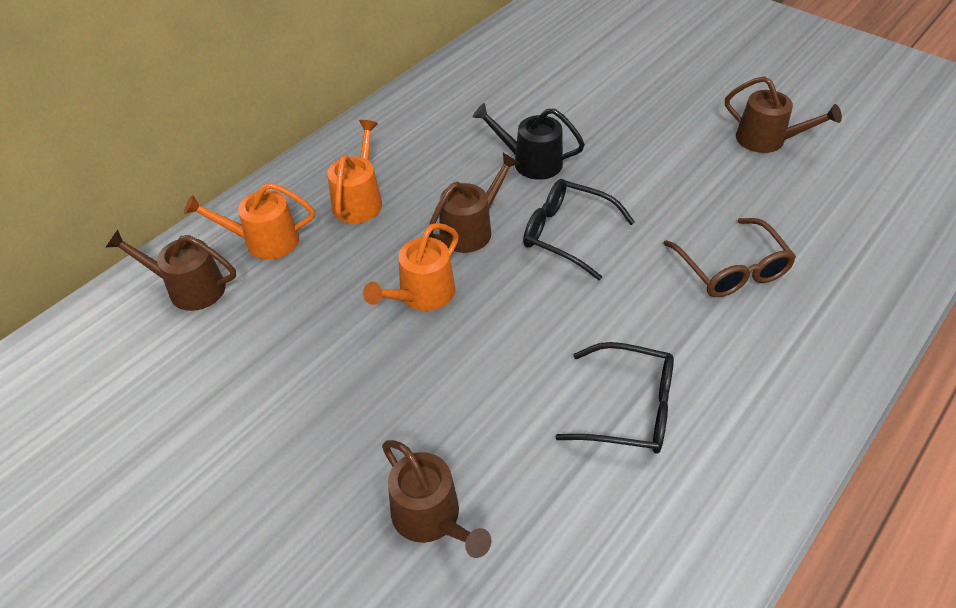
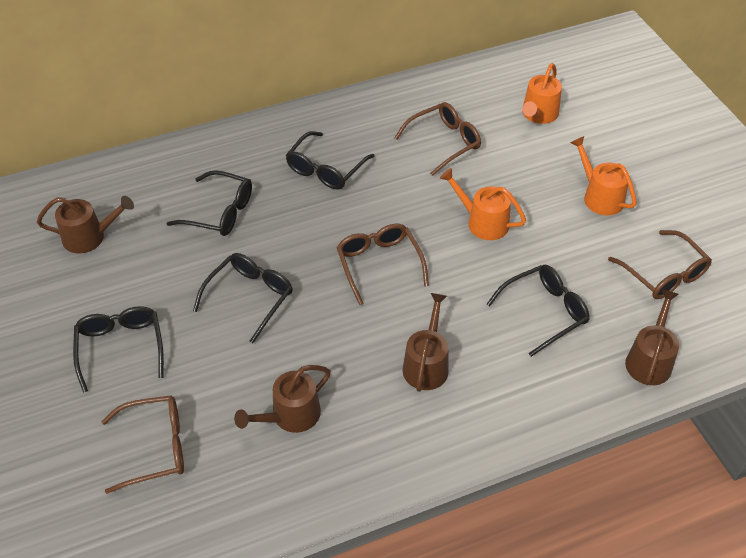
black glasses: [523,179,635,281] [556,342,674,454] = 2 -> [73,306,164,393] [167,170,252,236] [193,253,293,343] [286,131,375,190] [487,265,590,357] = 5
black watering can: [472,103,585,180] = 1 -> none = 0
brown glasses: [663,218,796,297] = 1 -> [101,395,184,494] [336,224,429,305] [394,102,481,176] [608,230,712,299] = 4

